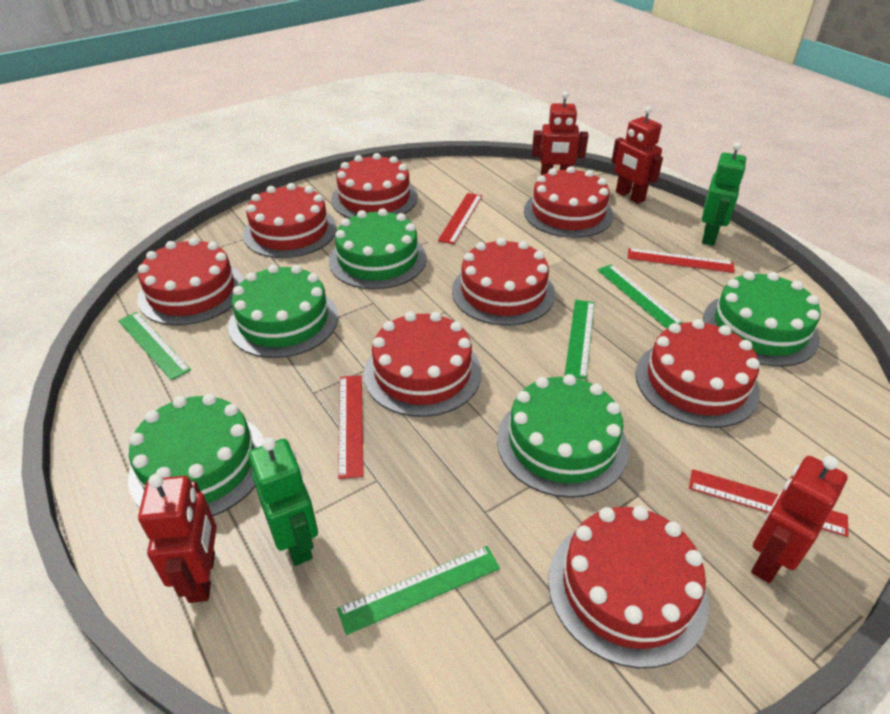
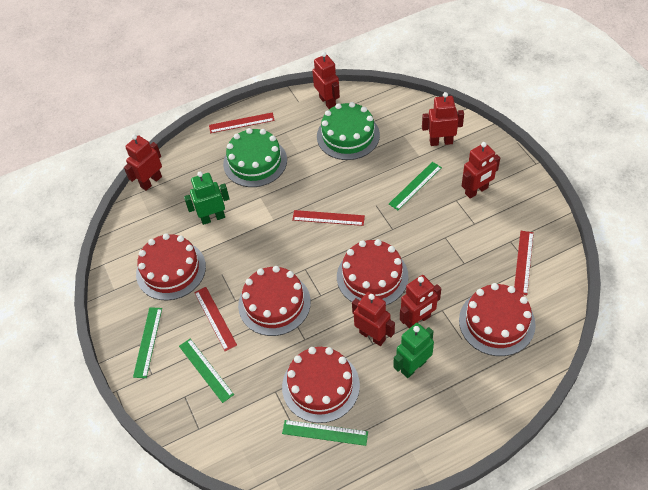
green cake: [128,394,264,516] [228,264,338,358] [329,208,427,289] [497,374,629,498] [703,271,821,367] = 5 -> [223,128,287,187] [317,102,380,160] = 2
red cake: [137,237,244,326] [243,183,337,258] [331,153,418,218] [364,311,481,417] [452,238,555,326] [524,166,614,238] [548,506,709,668] [636,319,760,428] = 8 -> [136,233,206,300] [238,266,311,336] [282,347,360,423] [337,239,409,305] [459,283,536,356] = 5
red robot: [138,474,217,603] [532,91,588,175] [611,106,663,204] [751,456,848,583] = 4 -> [124,135,162,191] [312,52,340,109] [352,292,395,346] [400,275,441,328] [422,92,464,146] [462,142,500,199] = 6

